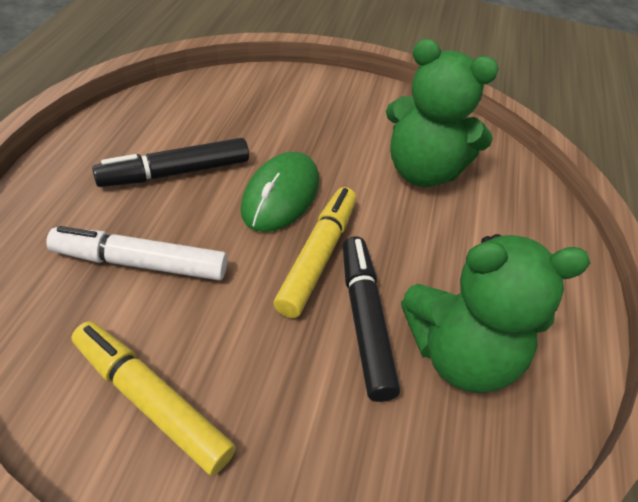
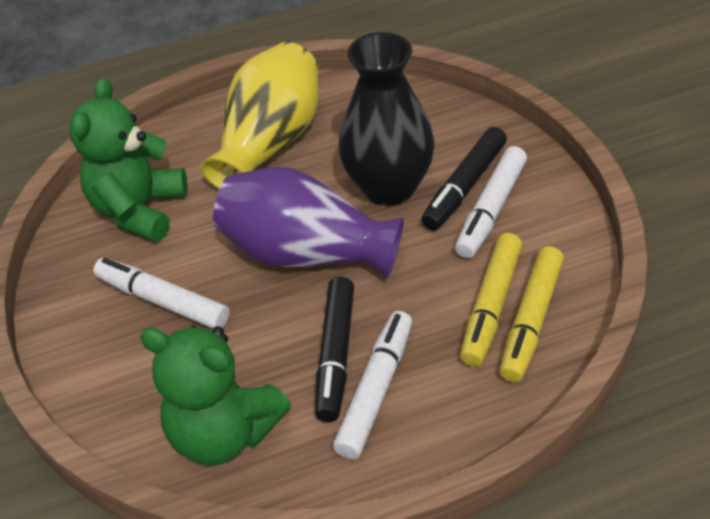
black vase: none = 0 -> [338,32,435,206] = 1
green mouse: [241,152,319,232] = 1 -> none = 0
purple vase: none = 0 -> [213,167,404,278] = 1
white marker: [46,226,227,281] = 1 -> [93,258,230,329] [333,311,412,459] [455,146,527,258] = 3
yellow vase: none = 0 -> [200,42,319,189] = 1

